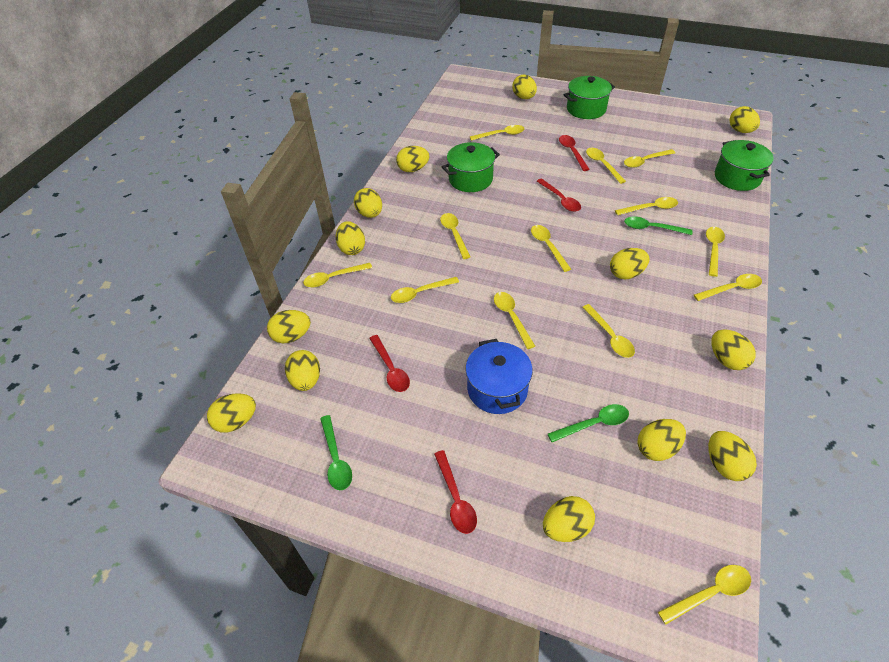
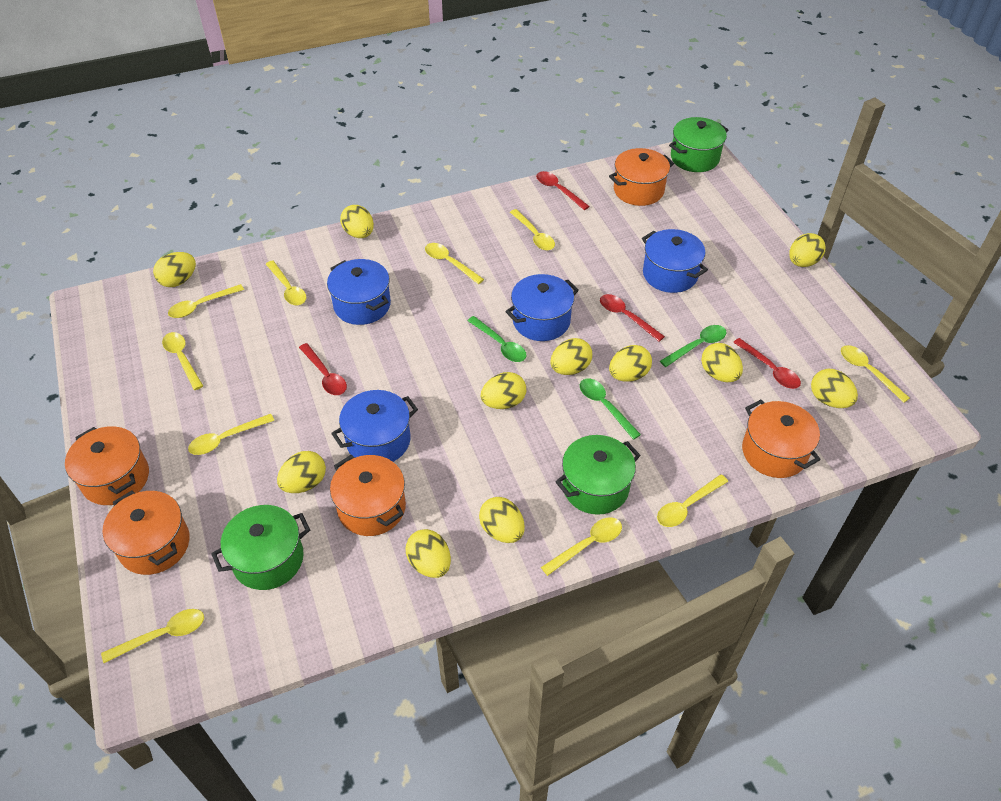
blue pot: [465,339,533,414] = 1 -> [327,259,391,325] [331,390,418,462] [505,274,579,341] [642,229,708,293] = 4
orange pot: none = 0 -> [65,426,149,505] [102,491,190,575] [330,455,406,536] [609,148,674,206] [742,400,821,478] = 5
yellow egg: [207,393,256,433] [267,310,311,343] [285,350,320,391] [336,221,365,255] [354,188,382,218] [396,146,429,172] [512,75,537,99] [543,496,595,542] [610,248,649,279] [637,419,686,461] [708,431,757,481] [711,329,756,370] [730,106,760,133] = 13 -> [153,252,196,287] [277,451,326,493] [340,205,374,238] [406,529,451,578] [479,497,525,543] [481,372,526,409] [550,338,592,375] [609,345,652,382] [701,343,743,382] [789,233,825,267] [811,369,858,408] = 11
yellow spoon: [303,263,372,288] [391,277,459,303] [440,213,470,259] [470,125,524,141] [494,292,535,349] [531,225,571,272] [582,304,635,358] [586,148,626,184] [615,197,678,215] [624,149,675,168] [658,565,751,625] [694,274,762,301] [706,227,725,277] = 13 -> [101,609,204,663] [162,332,203,390] [168,284,244,318] [188,414,274,455] [266,260,307,305] [425,243,484,284] [510,209,555,251] [541,518,622,576] [657,474,728,527] [841,345,910,403] = 10

